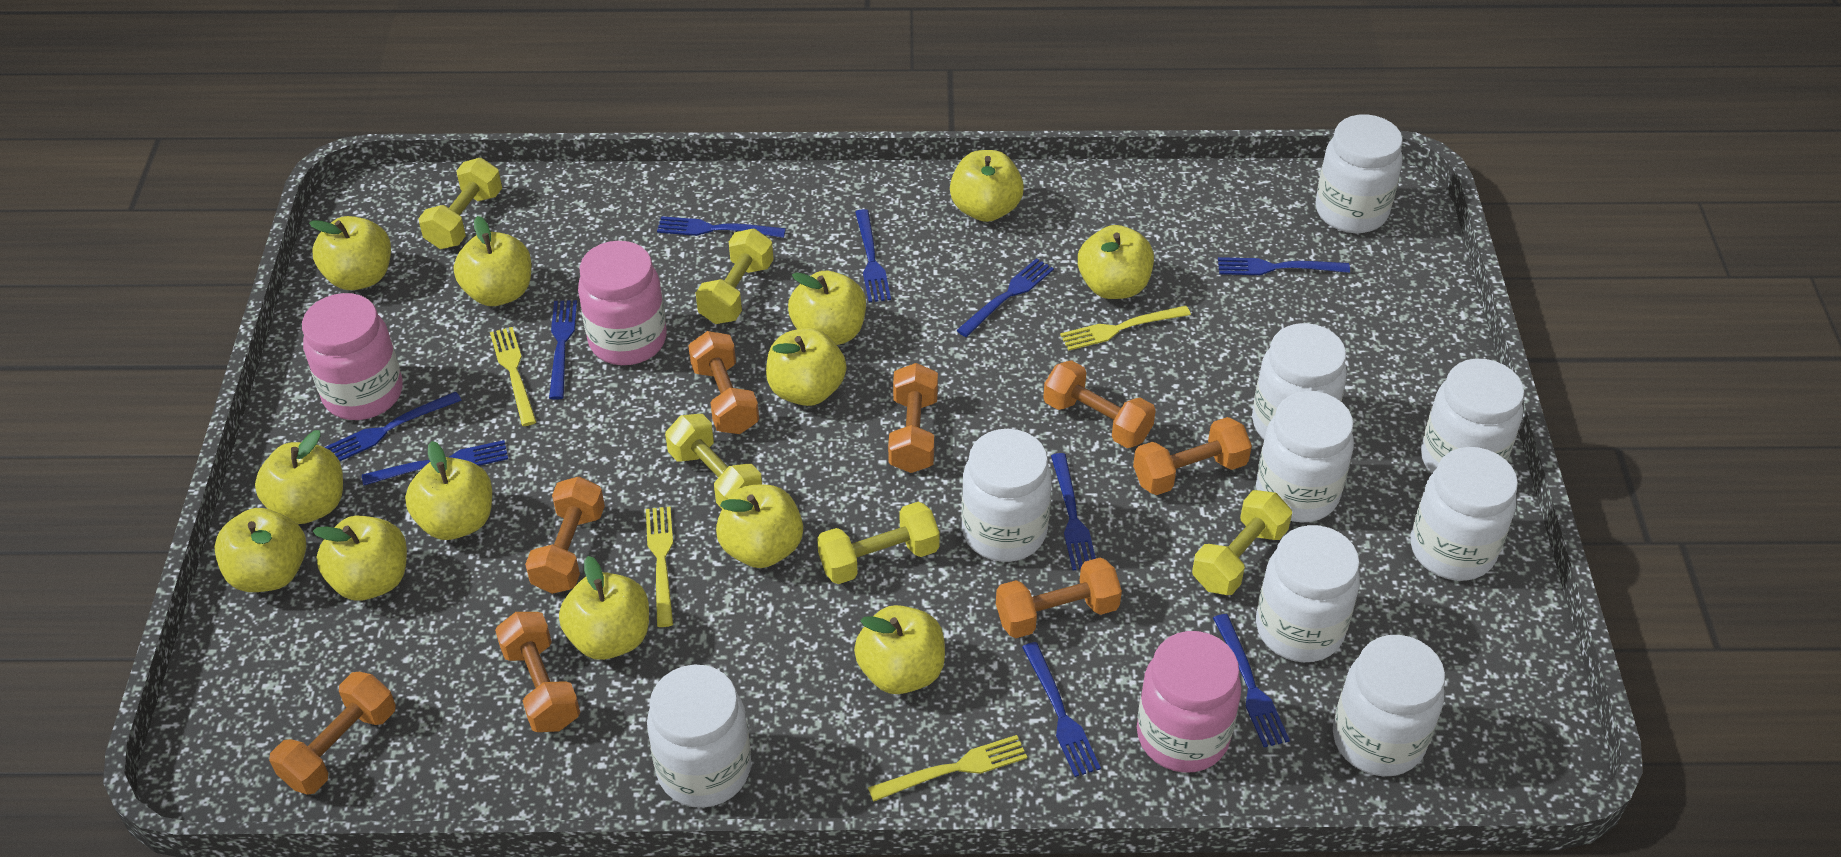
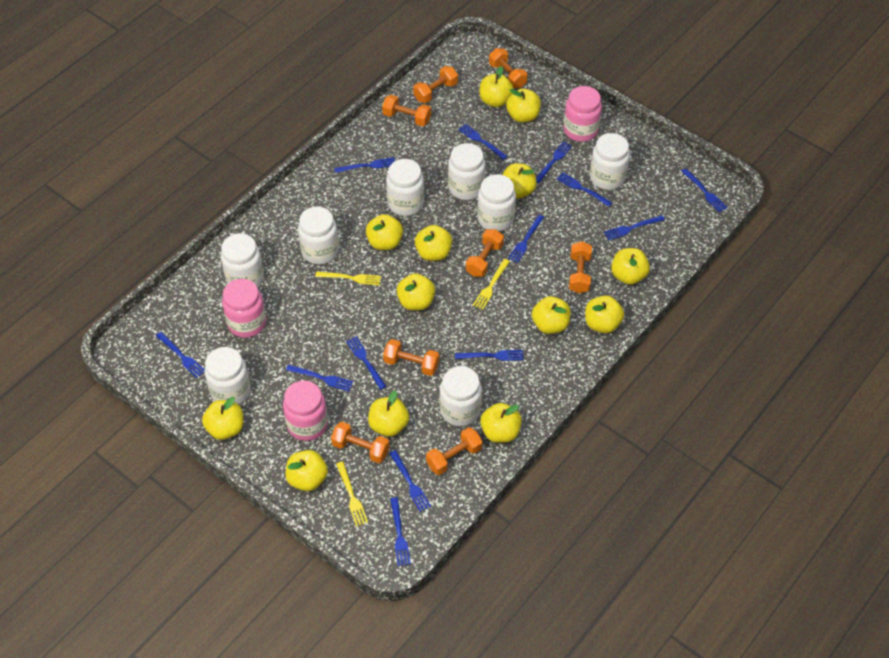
blue fork: [325,391,462,461] [362,440,508,486] [549,300,577,400] [657,216,786,238] [855,209,891,302] [956,258,1054,337] [1022,642,1101,777] [1051,453,1096,570] [1213,614,1290,747] [1218,257,1350,275] = 10 -> [156,332,205,378] [286,365,353,391] [334,157,395,173] [346,336,386,390] [389,450,431,512] [390,497,411,566] [455,350,523,361] [458,124,508,160] [508,215,544,263] [536,141,572,183] [557,172,612,207] [604,215,665,240] [681,168,728,212] = 13
white jar: [647,664,751,808] [961,429,1052,562] [1252,323,1347,439] [1256,391,1354,522] [1256,525,1360,662] [1316,115,1403,233] [1333,635,1445,776] [1411,447,1518,581] [1421,359,1524,473] = 9 -> [205,347,251,405] [221,233,264,287] [298,207,339,264] [386,159,424,216] [439,366,482,426] [448,143,485,200] [477,174,516,231] [590,133,630,190] = 8
yellow dumbbell: [418,158,502,249] [665,414,762,508] [696,228,774,324] [817,502,940,584] [1192,490,1292,595] = 5 -> none = 0
yellow fork: [490,327,536,426] [646,507,673,627] [868,735,1027,802] [1060,305,1191,350] = 4 -> [315,272,381,286] [336,461,368,526] [473,259,510,310] = 3

